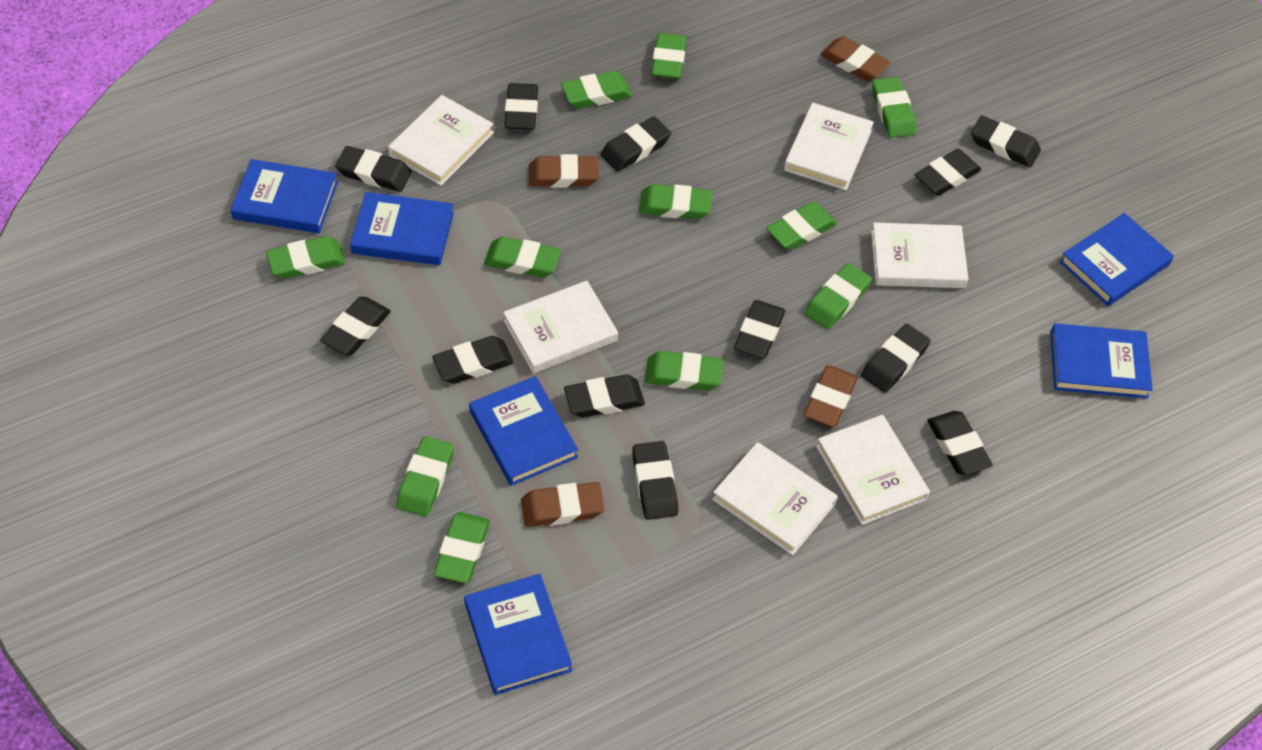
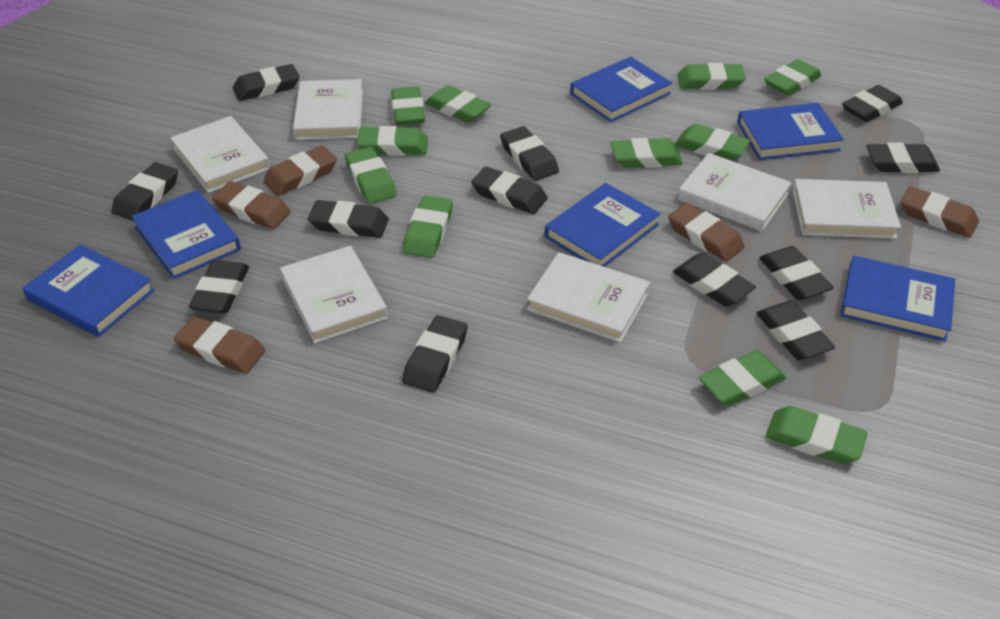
brown eraser: [521,482,605,527] [529,154,599,188] [804,365,858,427] [820,36,891,81] = 4 -> [174,316,265,373] [212,181,291,229] [263,145,337,196] [668,203,745,262] [900,186,979,238] = 5

